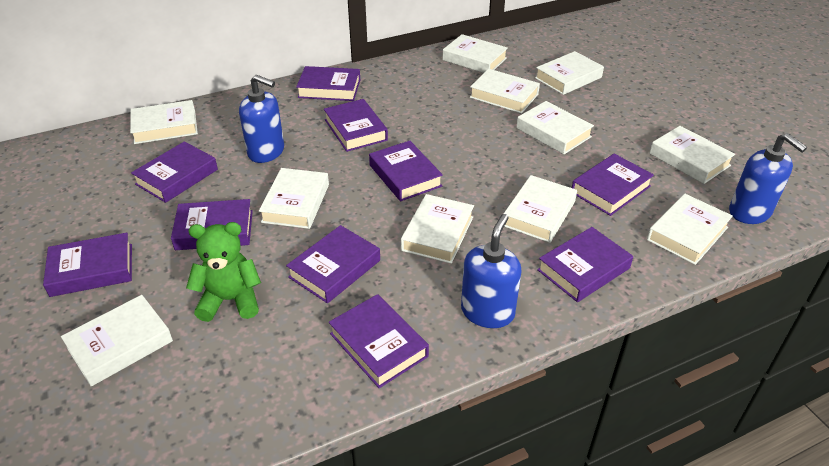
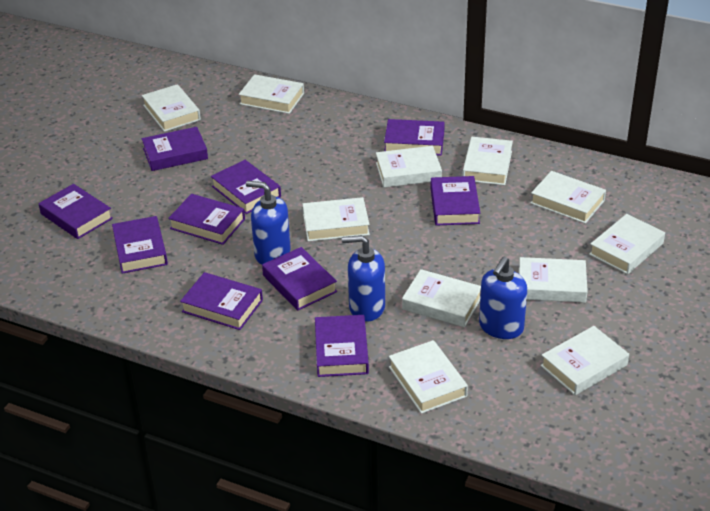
green teddy bear: [186,222,261,322] = 1 -> none = 0

